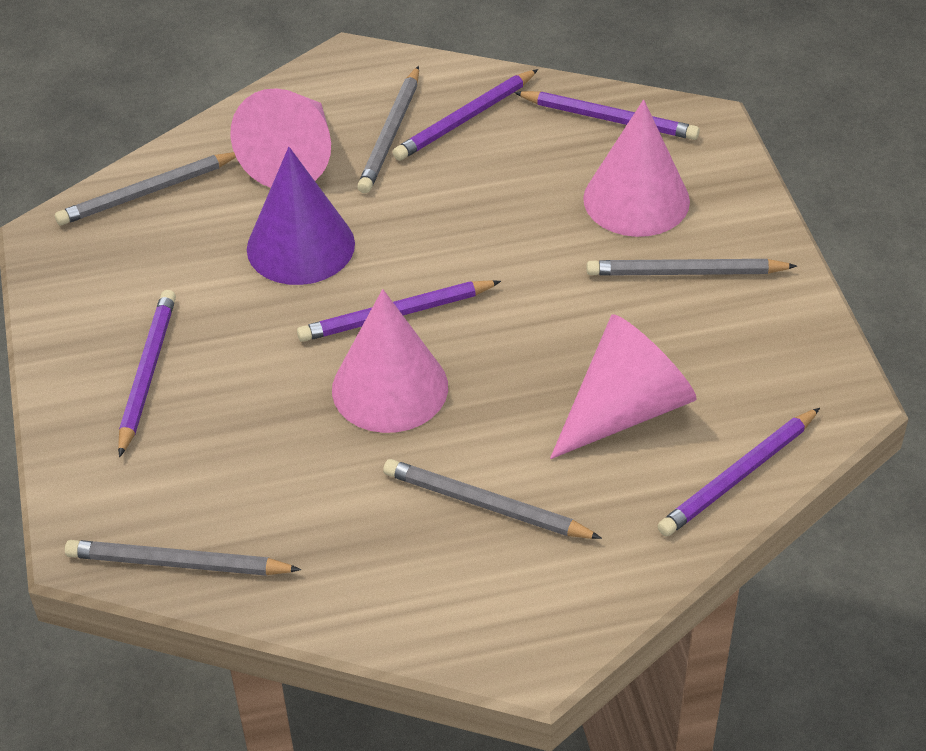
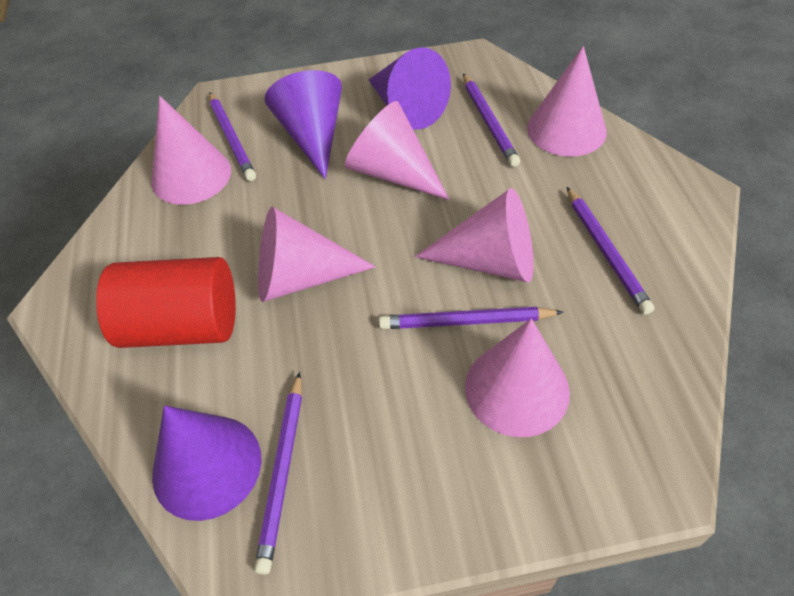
grey pencil: [55,152,236,226] [65,540,301,576] [357,66,419,193] [383,459,602,539] [587,259,797,276] = 5 -> none = 0
pink cone: [230,88,331,188] [332,289,448,433] [550,314,697,459] [583,100,690,237] = 4 -> [151,96,231,205] [258,207,376,302] [345,101,450,200] [415,188,534,282] [465,318,570,437] [527,46,607,157] = 6
purple cone: [247,147,355,285] = 1 -> [152,405,261,521] [264,70,342,179] [369,47,451,130] = 3
red cylinder: none = 0 -> [96,257,236,348] = 1

